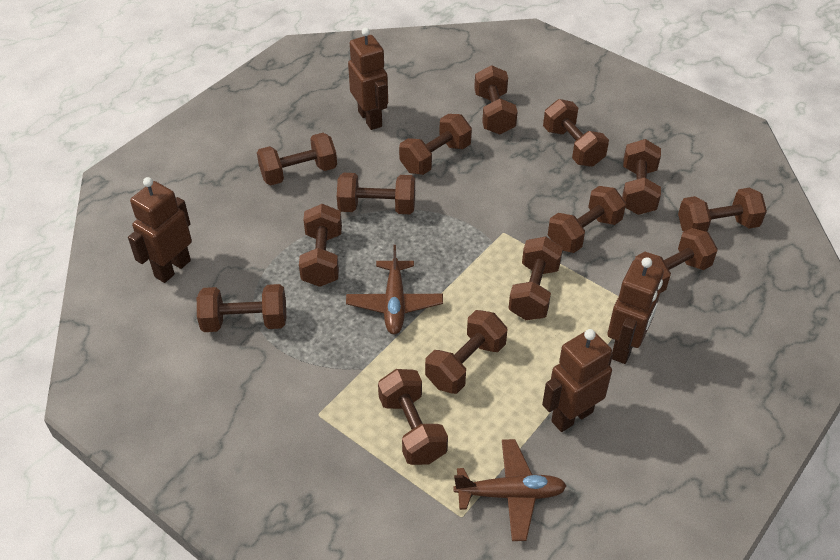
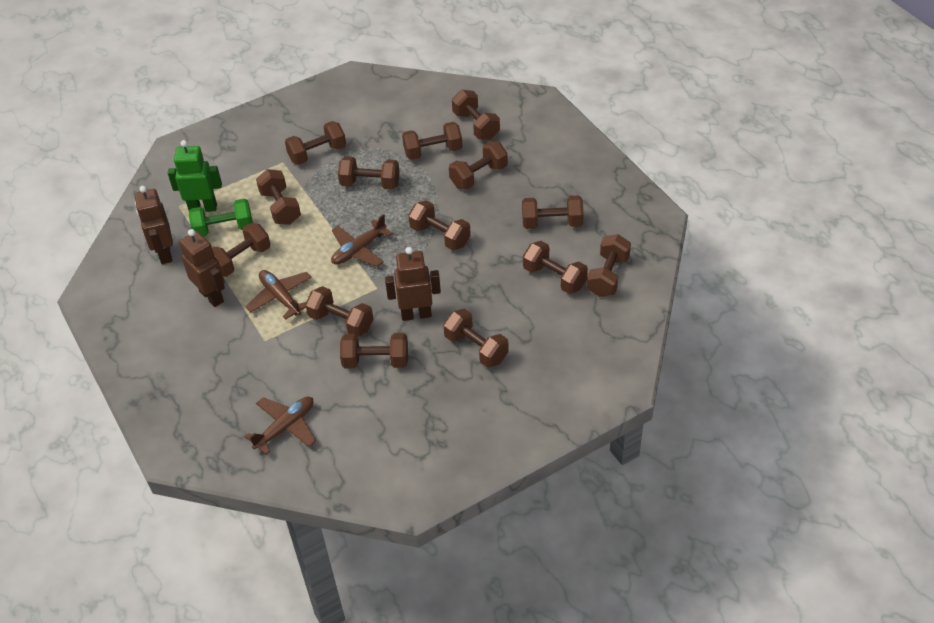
brown plane: [346,245,443,334] [453,439,567,541] = 2 -> [245,270,312,319] [245,397,316,455] [331,214,393,267] = 3
brown robot: [128,177,192,283] [348,27,388,130] [542,329,613,432] [607,257,664,364] = 4 -> [135,186,173,264] [179,229,225,307] [385,247,441,321] = 3
green dumbbell: none = 0 -> [189,199,253,237] = 1
green robot: none = 0 -> [168,140,222,212] = 1

